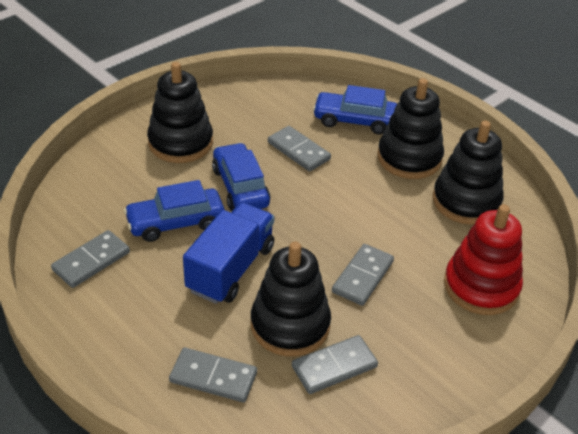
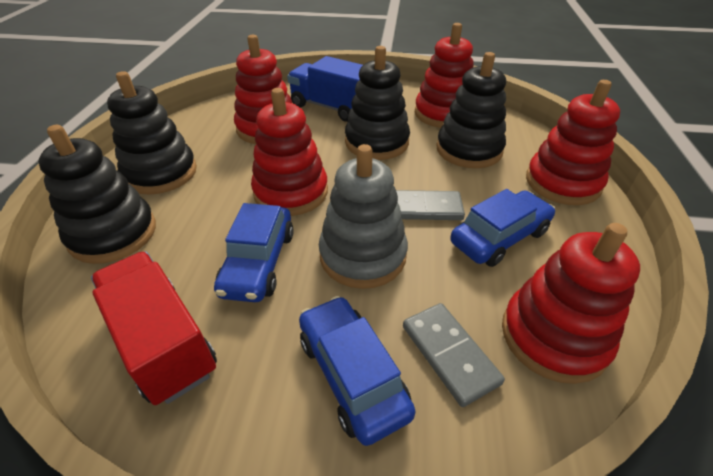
grey domino: [51,230,130,288] [169,348,257,402] [268,126,331,172] [292,335,378,394] [332,244,394,306] = 5 -> [396,190,465,220] [403,303,505,407] = 2
grey stacking toy: none = 0 -> [319,144,408,289] = 1
red stacking toy: [444,204,523,315] = 1 -> [234,35,292,144] [251,88,328,216] [415,23,474,128] [502,223,640,384] [526,80,620,205] = 5
red truck: none = 0 -> [91,251,217,405] = 1

